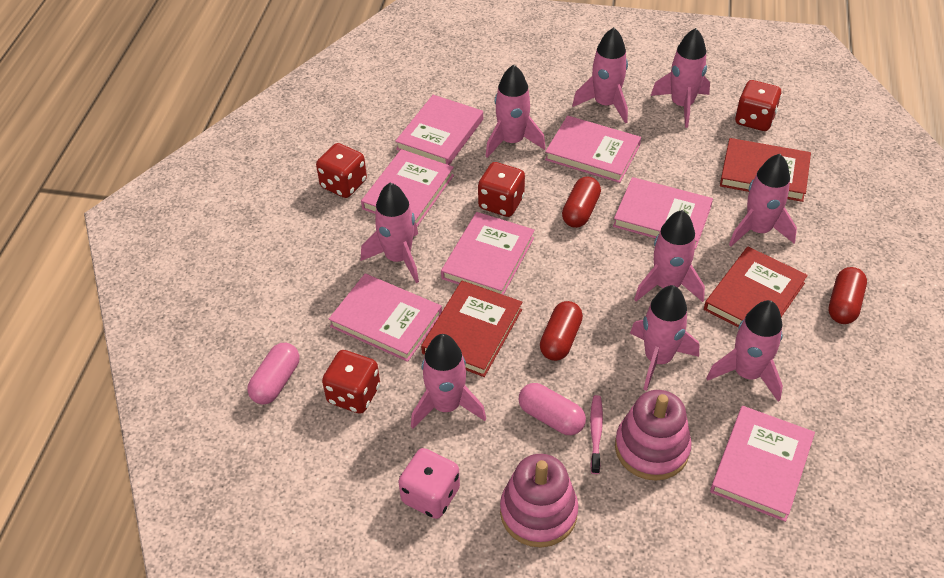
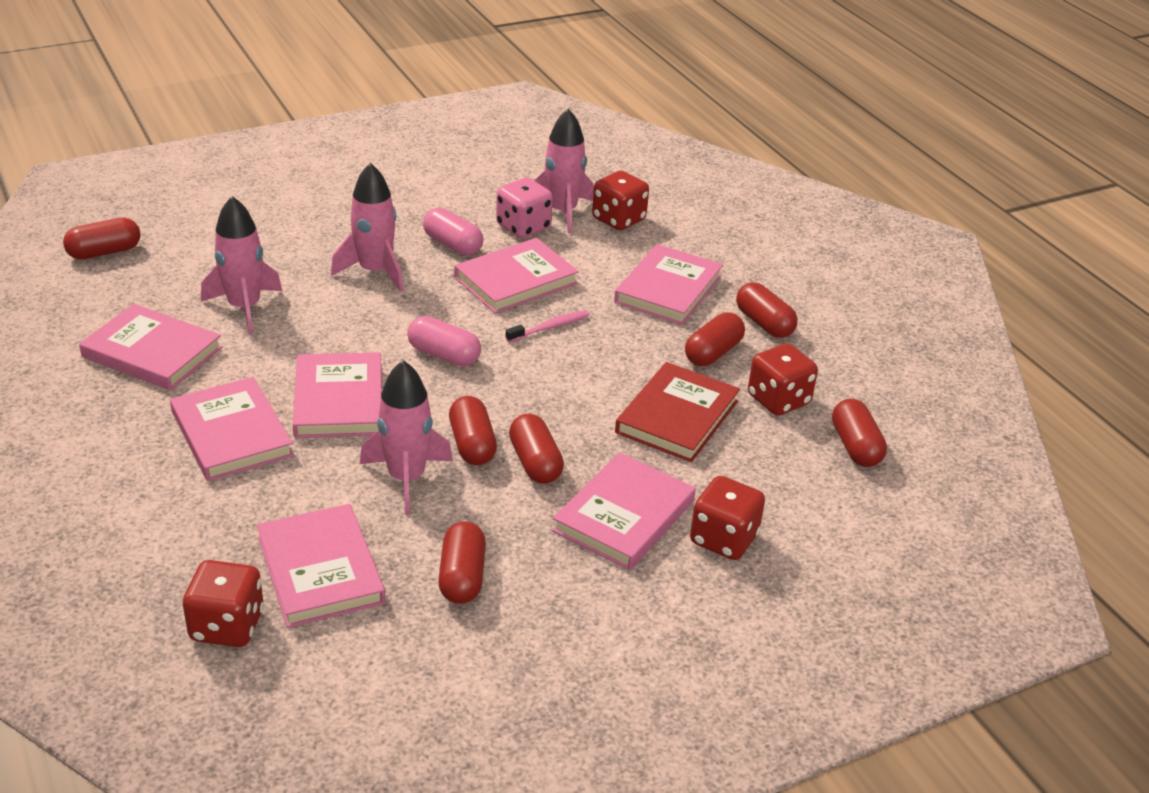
pink rocket: [361,183,419,283] [411,334,486,429] [485,65,546,158] [572,27,628,123] [630,285,699,391] [634,210,705,302] [651,28,710,128] [706,300,783,402] [729,154,797,246] = 9 -> [201,196,282,334] [331,163,403,291] [360,360,453,515] [534,109,594,234] = 4
pink stacking toy: [500,454,578,548] [615,390,692,481] = 2 -> none = 0
red book: [421,281,522,377] [704,247,808,327] [720,138,811,202] = 3 -> [615,362,740,462] = 1
red capsule: [540,301,583,361] [562,176,601,228] [828,267,867,324] = 3 -> [63,218,141,259] [438,521,486,604] [449,396,497,465] [509,414,564,484] [685,312,745,366] [736,282,798,338] [832,399,887,467] = 7

